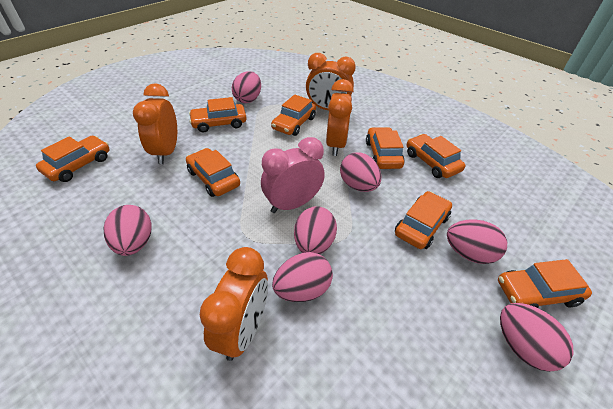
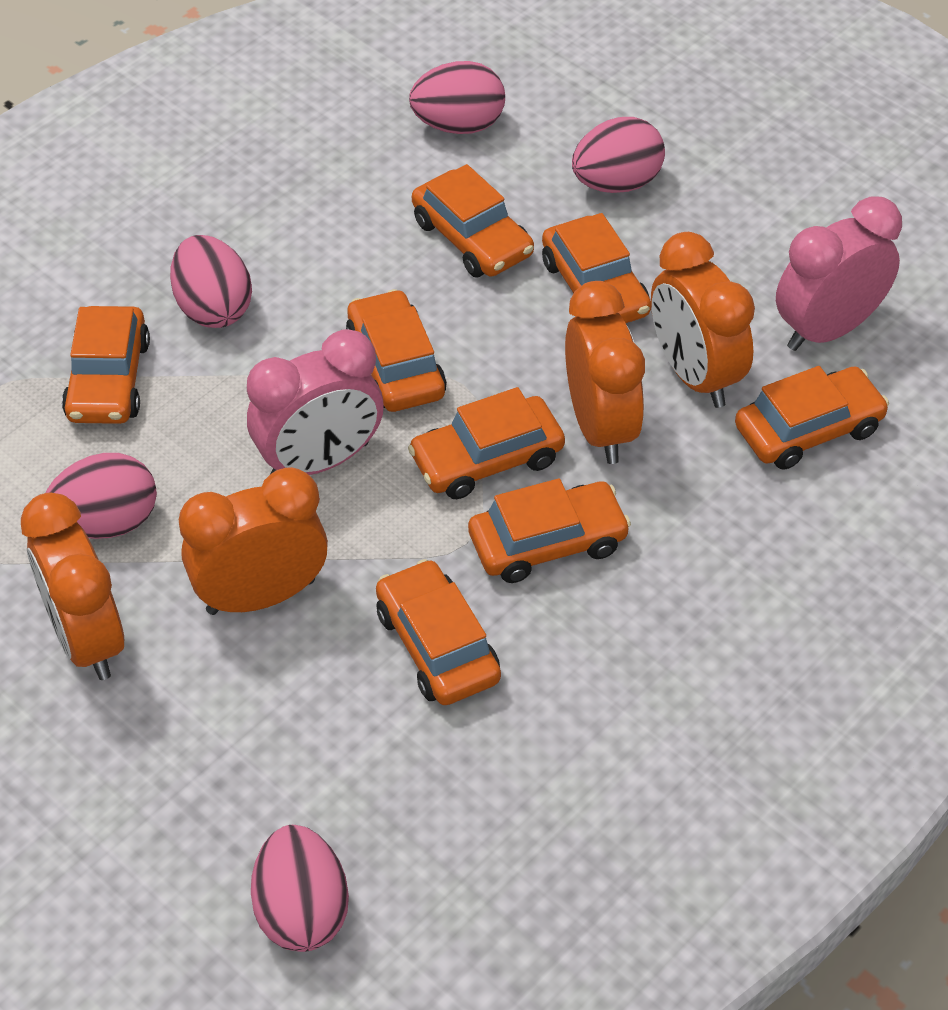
pink clock: [261,137,325,213] = 1 -> [247,329,384,475] [776,196,902,351] = 2
pink egg: [104,205,152,256] [232,71,261,103] [272,252,333,302] [294,206,337,254] [340,152,381,192] [447,219,507,264] [500,303,573,372] = 7 -> [46,453,157,539] [170,235,252,328] [251,825,349,952] [409,61,505,134] [572,117,665,193] = 5

